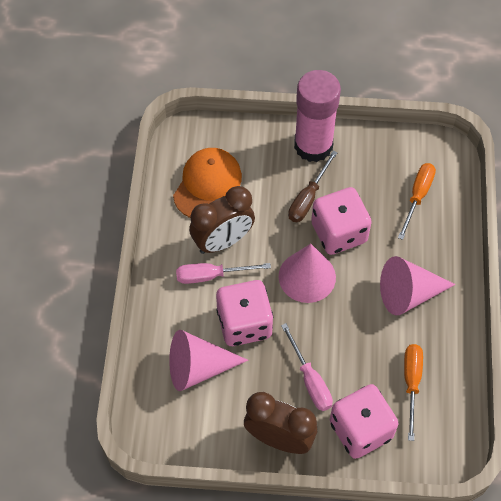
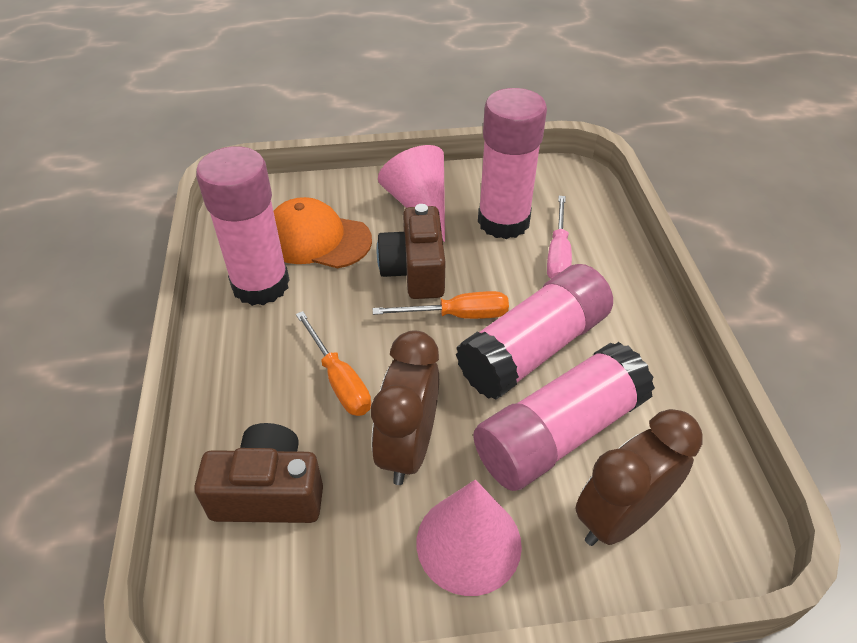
brown camera: none = 0 -> [194,423,323,523] [377,204,446,299] = 2
brown screwdriver: [288,151,338,222] = 1 -> none = 0
pink cone: [169,330,248,391] [279,244,336,303] [380,256,456,315] = 3 -> [378,145,445,242] [416,480,522,596] = 2
pink dice: [216,280,273,346] [311,187,372,255] [330,384,399,459] = 3 -> none = 0
pink glue stick: [294,70,341,162] = 1 -> [196,146,290,306] [456,264,613,400] [473,342,655,491] [478,88,547,239] = 4
pink screwdriver: [176,263,271,284] [281,323,333,411] = 2 -> [547,196,572,279] = 1

